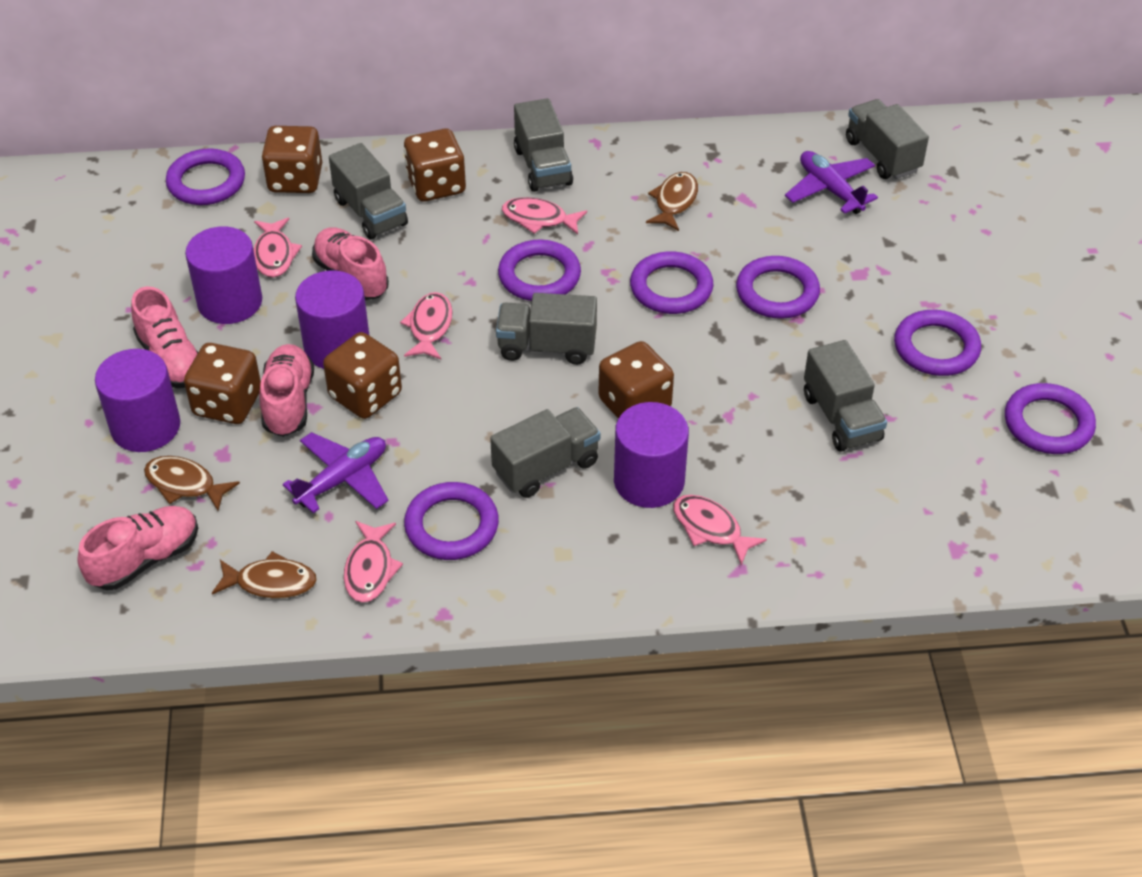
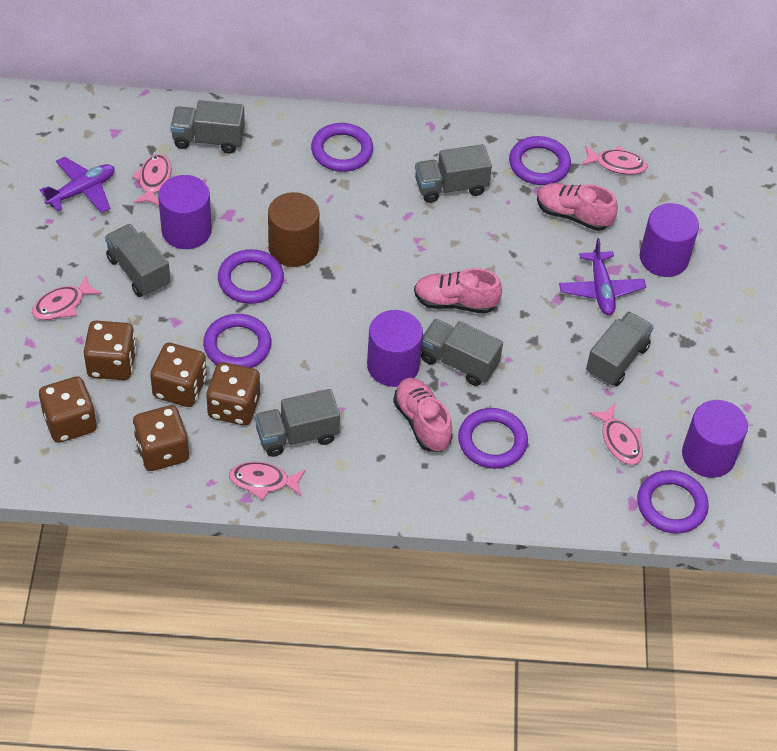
brown cylinder: none = 0 -> [268,192,320,267] = 1
brown fish: [144,456,240,511] [212,551,317,599] [646,172,698,231] = 3 -> none = 0
pink shoe: [77,506,198,590] [131,286,198,388] [259,344,314,437] [312,227,389,300] = 4 -> [393,378,452,452] [414,268,502,314] [537,183,618,231] = 3
purple ring: [166,149,245,205] [404,482,499,560] [498,239,581,301] [630,251,714,314] [736,256,820,319] [894,310,981,376] [1005,383,1096,454] = 7 -> [203,314,271,368] [218,249,284,304] [311,123,373,172] [458,408,528,469] [509,136,571,185] [637,470,709,534] = 6

